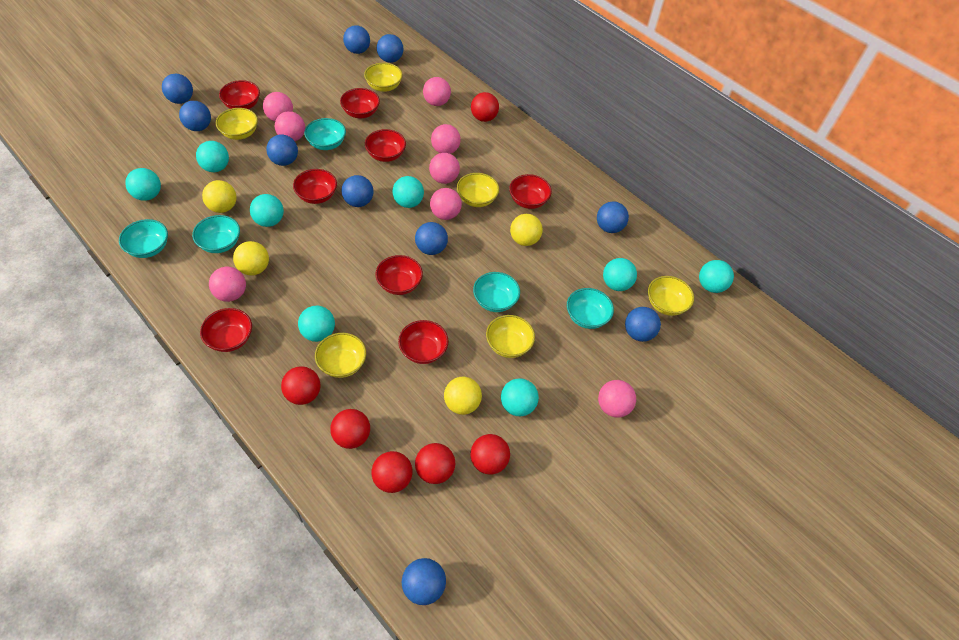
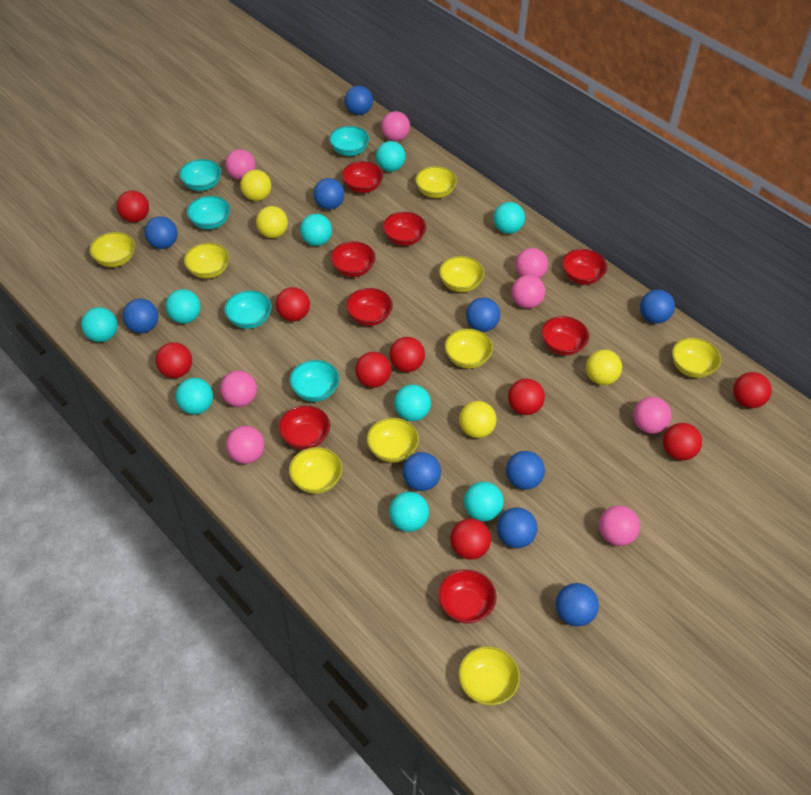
red ball: [281,366,320,405] [330,409,370,449] [372,451,413,493] [415,443,455,484] [470,434,510,474] [471,92,499,122] = 6 -> [117,190,149,222] [155,342,192,378] [276,287,310,321] [355,352,391,388] [389,337,425,372] [450,518,491,560] [508,379,545,415] [663,423,702,461] [733,372,772,408] = 9
turquoise ball: [125,168,161,201] [196,141,229,172] [250,194,284,227] [298,306,335,342] [392,176,424,208] [501,378,539,416] [603,258,637,291] [699,260,734,293] = 8 -> [81,307,118,342] [166,289,201,324] [176,378,213,415] [300,214,332,246] [376,141,406,172] [389,491,429,532] [394,384,431,421] [464,482,504,521] [493,202,525,234] = 9
yellow bowl: [216,108,258,140] [315,333,366,378] [364,63,403,92] [457,173,499,207] [486,315,535,358] [648,276,694,316] = 6 -> [89,232,135,267] [184,243,230,279] [289,447,343,494] [367,418,419,463] [415,166,457,198] [439,256,485,292] [445,329,493,369] [459,646,520,705] [672,337,721,378] = 9

